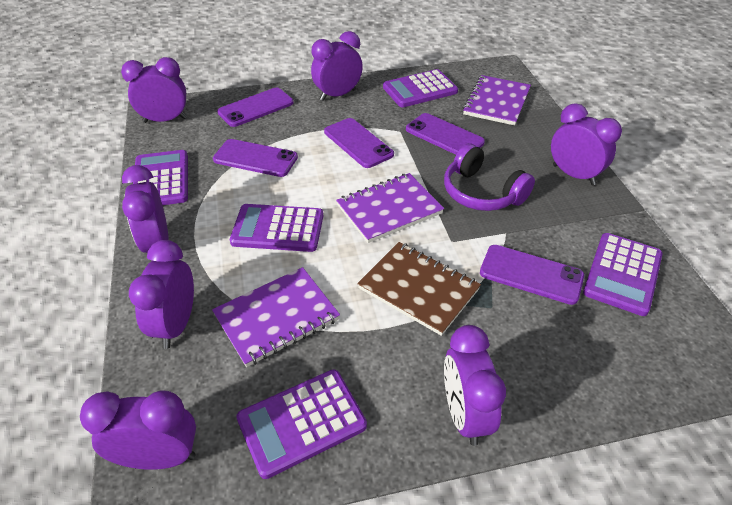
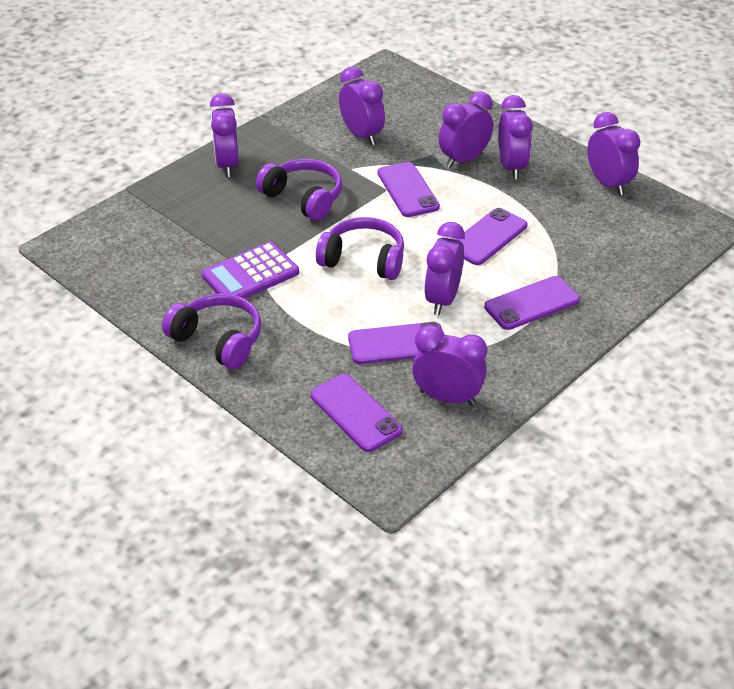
brown notebook: [357,242,481,336] = 1 -> none = 0
purple calculator: [133,150,188,205] [230,204,323,252] [236,370,367,479] [383,69,458,107] [583,233,663,316] = 5 -> [202,242,299,299] = 1
purple headphones: [444,143,535,211] = 1 -> [162,293,261,369] [256,159,342,221] [316,217,404,280] = 3
purple notebook: [212,267,340,367] [336,173,444,243] [463,75,531,126] = 3 -> none = 0

